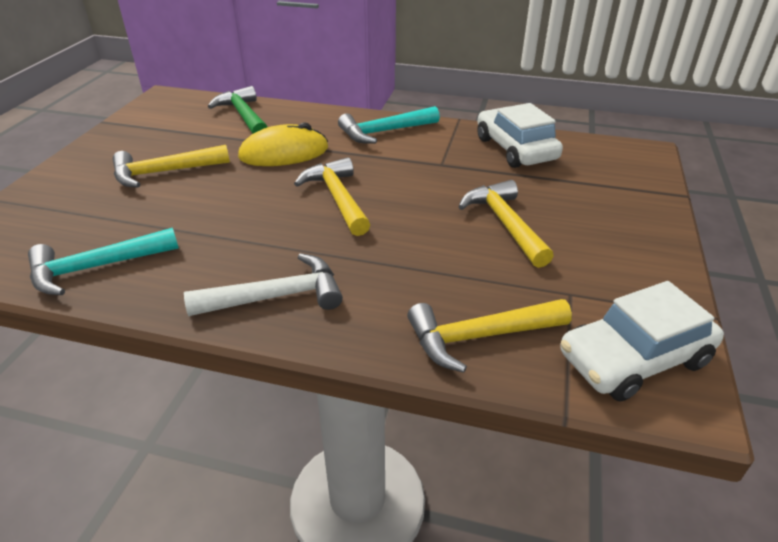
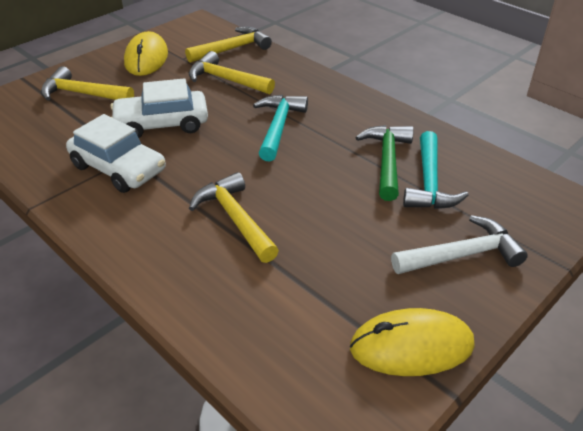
yellow mouse: [238,122,328,166] = 1 -> [124,31,168,76] [350,308,475,376] = 2

